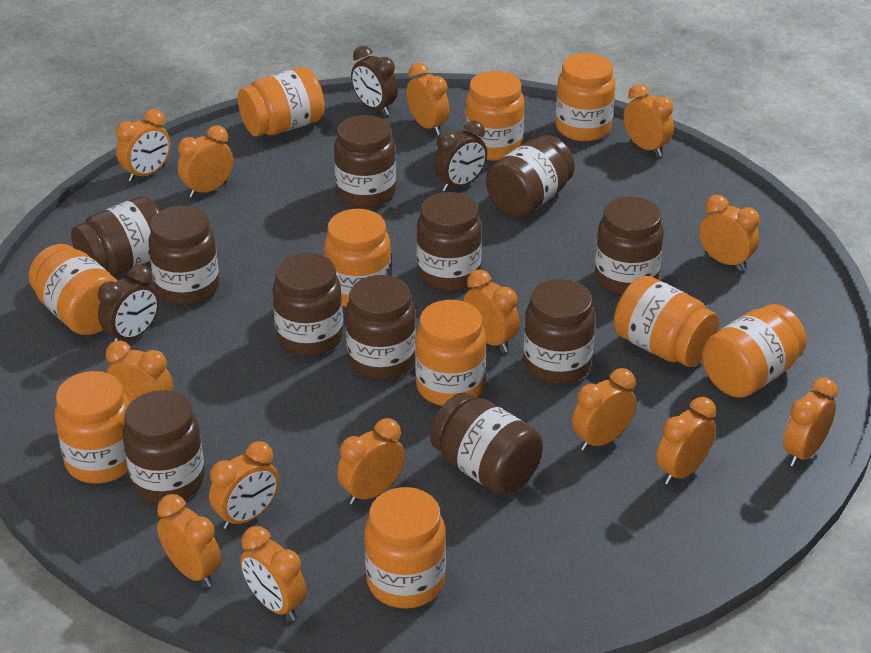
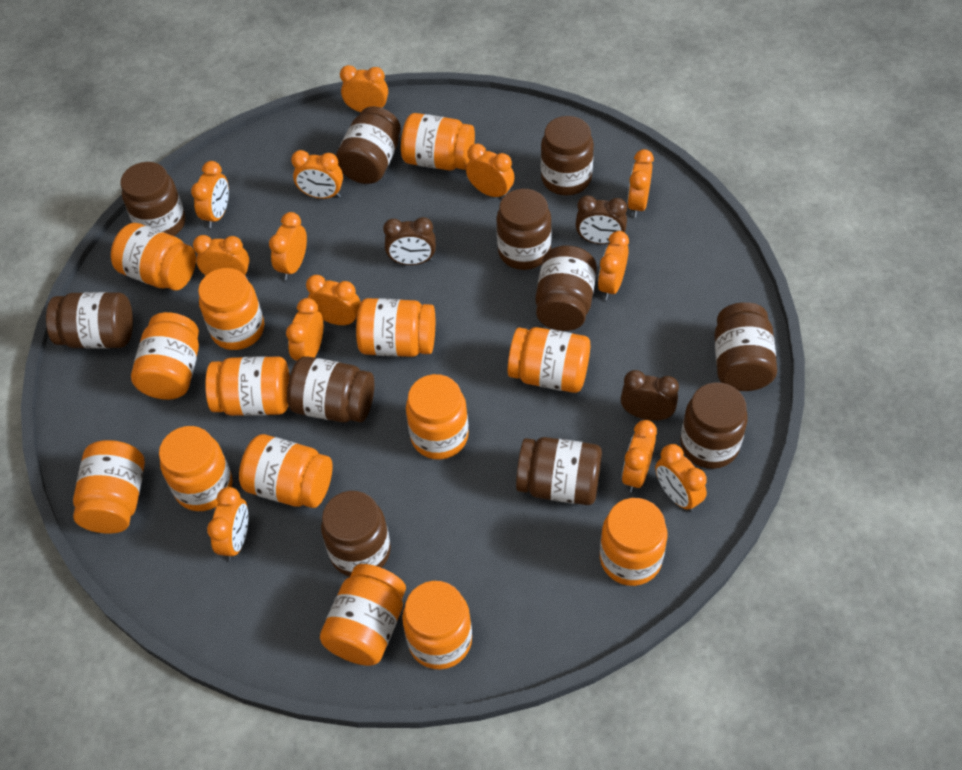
orange clock: [106,340,173,403] [116,109,171,182] [157,494,221,587] [178,125,233,198] [209,441,279,529] [240,526,307,620] [337,418,405,505] [406,63,449,135] [464,270,520,352] [572,368,636,451] [623,84,674,156] [656,397,716,485] [699,195,760,270] [783,377,838,467] = 14 -> [191,161,229,228] [193,235,249,279] [207,487,248,561] [269,212,307,280] [286,298,323,361] [291,150,343,199] [306,275,361,325] [340,65,388,112] [466,144,515,197] [598,231,629,300] [622,420,657,492] [627,149,654,218] [655,444,707,512] = 13
orange jar: [29,244,117,335] [55,371,130,484] [238,67,325,137] [324,209,392,307] [364,487,446,609] [415,300,486,406] [465,71,524,161] [555,53,615,142] [614,276,719,367] [702,304,807,398] = 10 -> [73,440,145,533] [111,223,196,290] [131,312,199,400] [159,426,233,511] [198,268,264,350] [205,356,290,416] [239,434,333,508] [320,564,406,666] [356,298,435,357] [401,113,475,171] [402,581,472,670] [406,374,469,460] [508,327,590,393] [600,498,667,586] = 14

